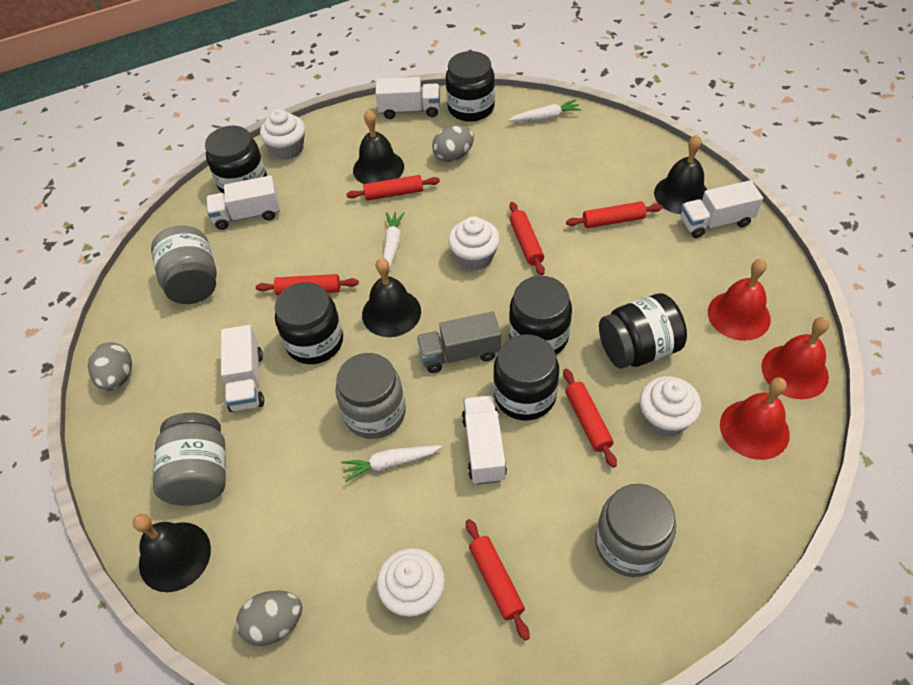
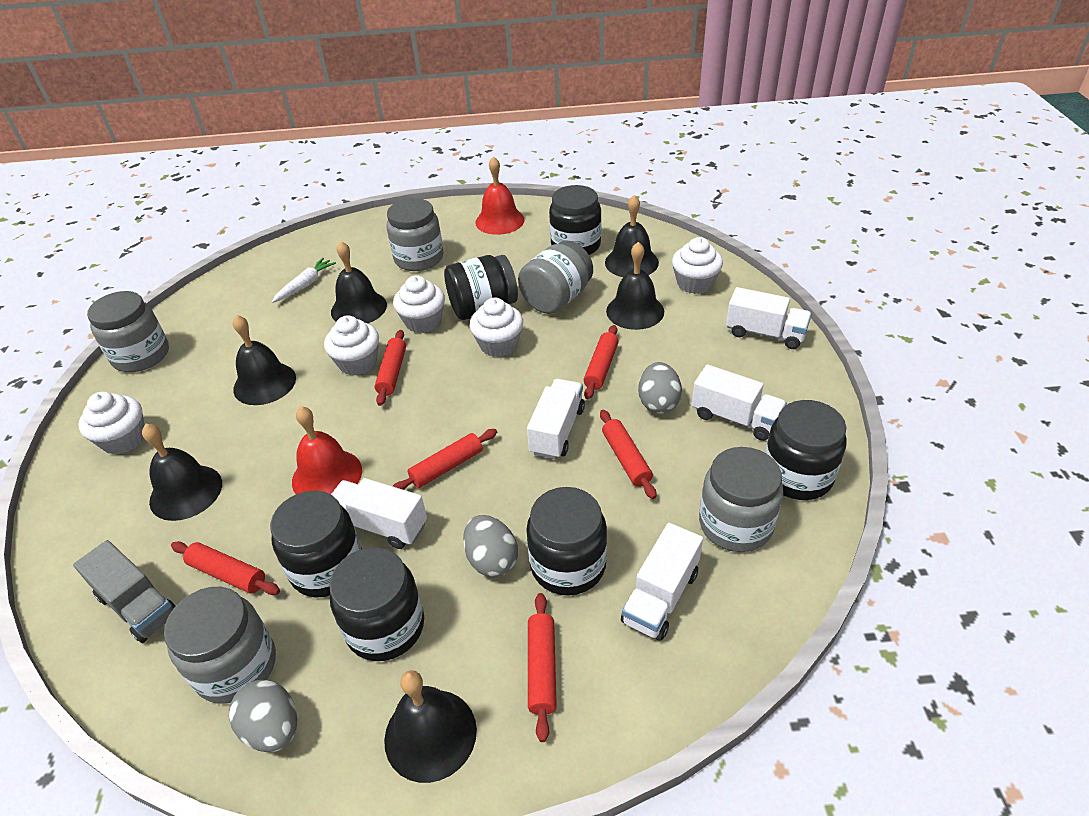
black bell: [133,514,211,592] [353,109,404,184] [362,258,421,337] [654,135,707,214] = 4 -> [142,424,222,521] [233,315,296,405] [331,241,387,323] [384,670,477,783] [605,195,659,277] [606,242,664,330] = 6
grey jar: [151,226,217,304] [153,413,226,506] [335,353,406,439] [595,484,676,577] = 4 -> [87,291,169,372] [164,587,276,704] [387,198,443,271] [518,241,593,314] [699,447,783,552] = 5
red bell: [708,259,771,341] [720,377,790,460] [761,317,829,399] = 3 -> [292,406,362,494] [475,156,525,235] = 2
white carrot: [341,445,442,482] [383,212,404,273] [508,99,582,122] = 3 -> [272,258,336,303] = 1
white cupcake: [260,109,305,160] [377,548,445,617] [448,216,500,271] [640,376,701,437] = 4 -> [78,392,145,455] [324,315,379,375] [393,275,445,333] [469,298,523,357] [672,237,723,294] = 5

